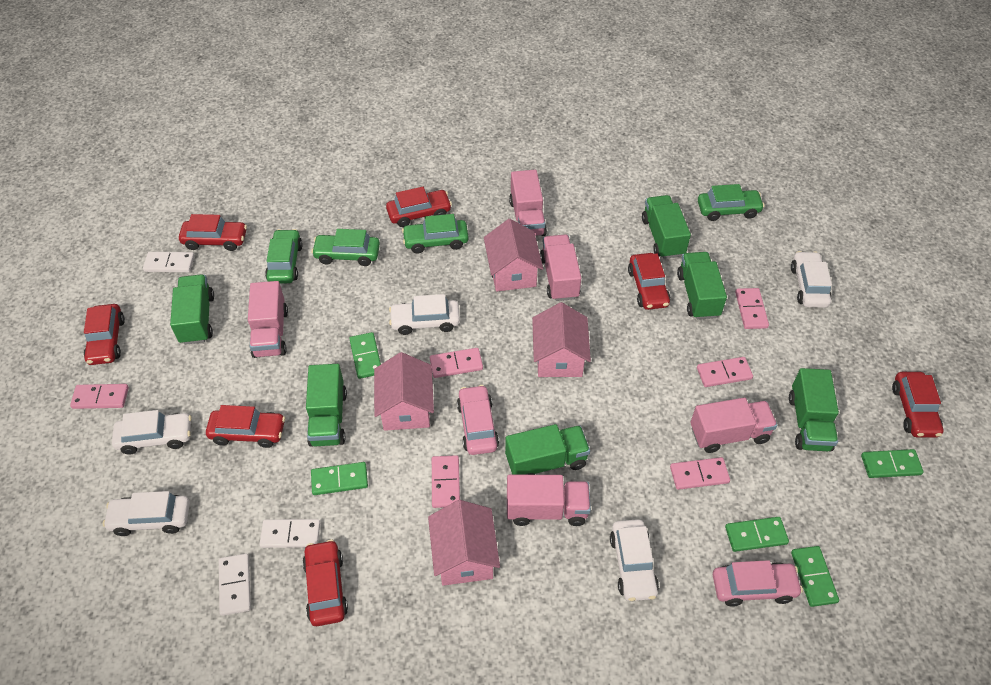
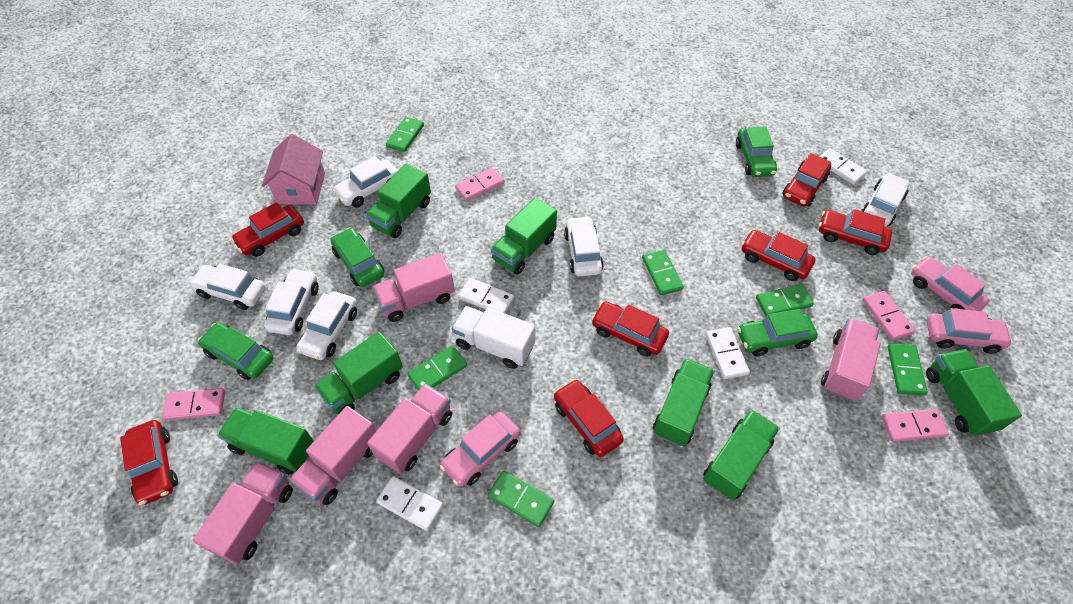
green domino: [311,462,368,495] [349,332,381,379] [725,517,789,552] [791,546,839,607] [861,449,923,478] = 5 -> [386,117,424,152] [407,345,467,390] [488,471,554,527] [642,249,684,295] [756,284,814,317] [888,343,928,396] = 6
green truck: [170,274,214,345] [306,364,347,447] [505,424,590,475] [642,195,691,259] [677,252,727,319] [789,368,839,451] = 6 -> [217,407,314,475] [314,332,403,414] [366,163,431,238] [491,198,557,275] [653,358,714,446] [703,409,780,501] [926,349,1022,437] = 7
pink car: [457,385,499,455] [713,560,803,607] = 2 -> [440,411,520,487] [911,256,990,311] [926,308,1013,354] = 3
pink domino: [70,384,129,409] [430,348,483,378] [432,455,460,508] [670,457,730,490] [697,357,753,387] [735,288,769,329] = 6 -> [162,388,225,421] [455,167,504,201] [862,291,915,340] [882,409,949,442] = 4
pink house: [374,352,434,431] [428,500,500,586] [484,219,543,292] [532,302,591,377] = 4 -> [262,134,325,205] = 1
white car: [103,491,190,536] [112,410,192,454] [389,294,460,335] [610,519,659,601] [791,251,832,308] = 5 -> [189,264,266,310] [264,268,319,335] [296,291,357,360] [333,156,398,207] [564,216,604,276] [861,173,909,227] = 6
white domino: [143,252,194,272] [219,554,251,616] [259,519,320,548] = 3 -> [376,476,443,531] [459,278,514,313] [706,327,750,379] [820,148,867,185] = 4
white truck: none = 0 -> [452,306,535,369] = 1

